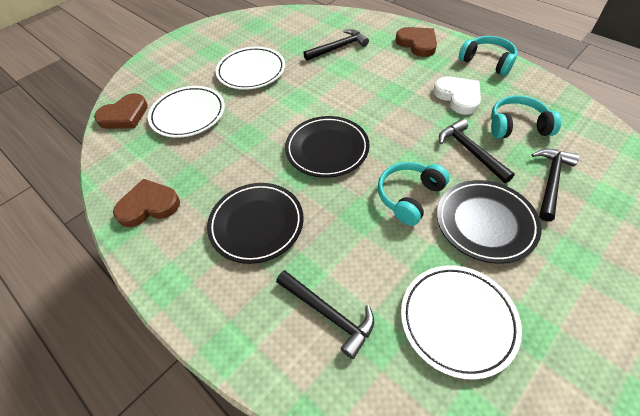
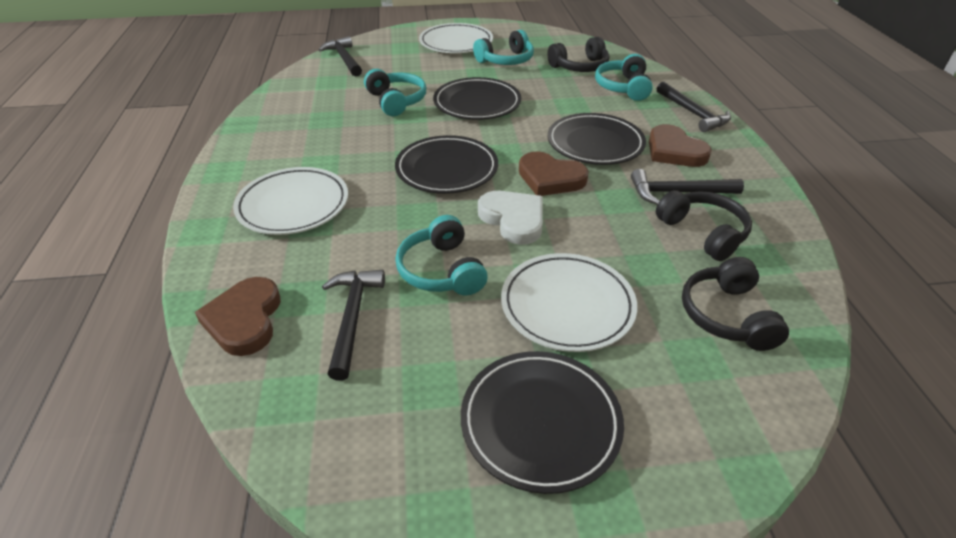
black headphones: none = 0 -> [547,37,610,72] [656,190,752,261] [682,257,789,351] = 3
black plate: [207,183,304,264] [285,116,369,178] [437,180,542,264] = 3 -> [395,135,498,194] [433,77,521,120] [461,351,624,494] [548,113,646,165] = 4
turquoise headphones: [378,162,450,226] [459,36,517,76] [491,95,561,139] = 3 -> [364,69,426,116] [395,215,488,296] [473,30,534,65] [595,54,653,101] = 4

